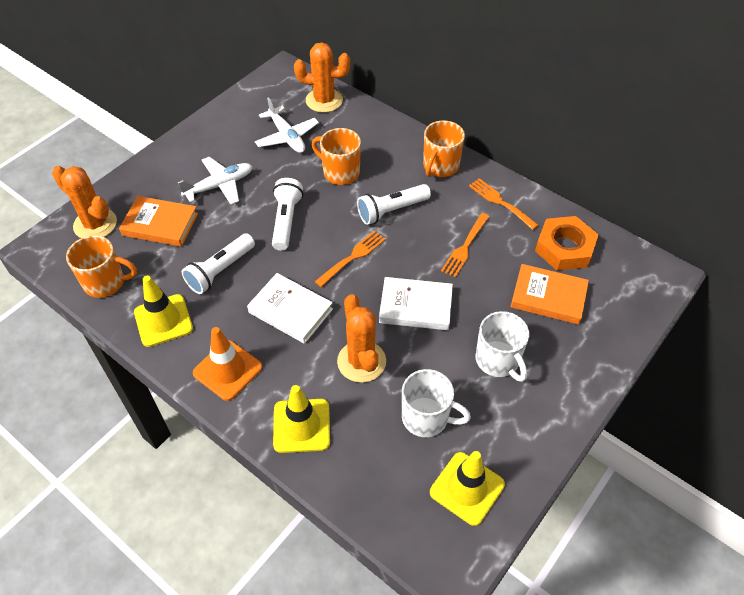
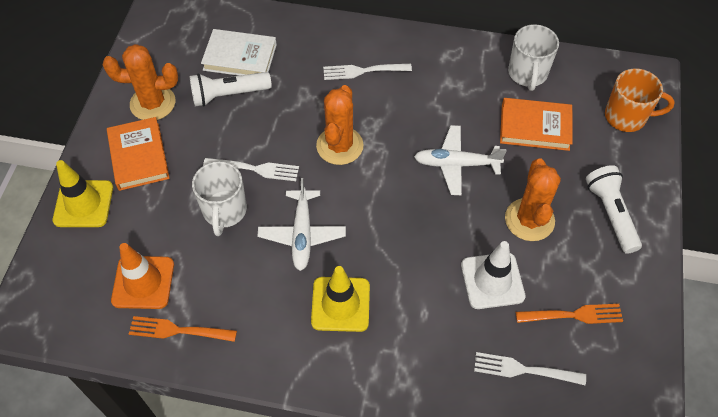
orange fork: [315,231,386,287] [441,213,489,278] [469,178,539,230] = 3 -> [129,316,237,342] [516,304,623,324] = 2
orange mug: [66,235,137,298] [312,128,361,185] [423,120,465,177] = 3 -> [605,68,675,132] = 1
orange nut: [535,216,599,271] = 1 -> none = 0
white book: [247,273,333,344] [379,277,453,330] = 2 -> [201,29,277,76] = 1
white flashlight: [182,234,255,294] [272,178,303,251] [357,184,431,225] = 3 -> [190,72,272,107] [586,165,642,254] = 2
white fork: none = 0 -> [203,158,299,181] [323,64,412,80] [474,352,586,385] = 3
white traffic cone: none = 0 -> [461,241,525,309] = 1
yellow traffic cone: [134,276,193,347] [273,385,330,453] [430,451,505,526] = 3 -> [53,160,113,227] [311,266,370,332] = 2

